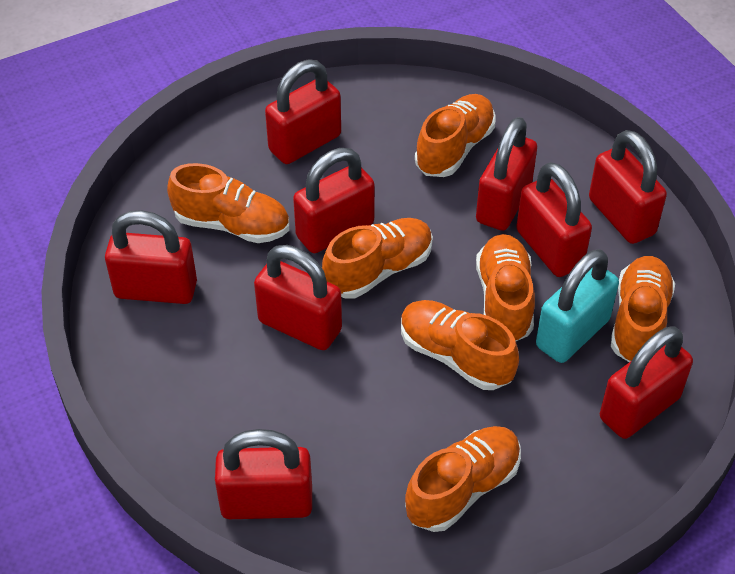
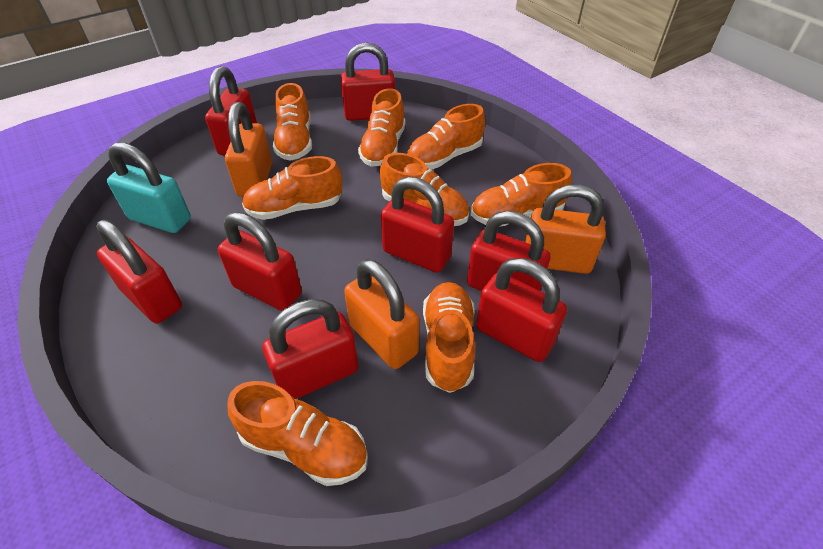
orange padlock: none = 0 -> [225,102,272,197] [344,259,419,369] [525,184,606,274] = 3
orange shoe: [167,163,289,243] [322,218,433,299] [401,300,519,390] [405,426,521,532] [415,94,496,177] [476,234,535,341] [611,256,675,362] = 7 -> [227,381,368,486] [242,156,342,220] [273,83,312,161] [358,88,405,166] [380,153,469,226] [407,104,485,169] [423,282,475,393] [471,163,572,227] = 8
red padlock: [105,210,197,304] [215,429,312,519] [254,245,342,350] [265,59,341,164] [293,148,375,253] [476,117,537,231] [516,162,592,277] [589,130,667,244] [600,326,693,439] = 9 -> [96,220,182,323] [205,66,257,156] [218,212,302,311] [263,299,359,399] [341,42,395,121] [381,177,454,273] [467,211,550,291] [476,258,567,362] = 8

